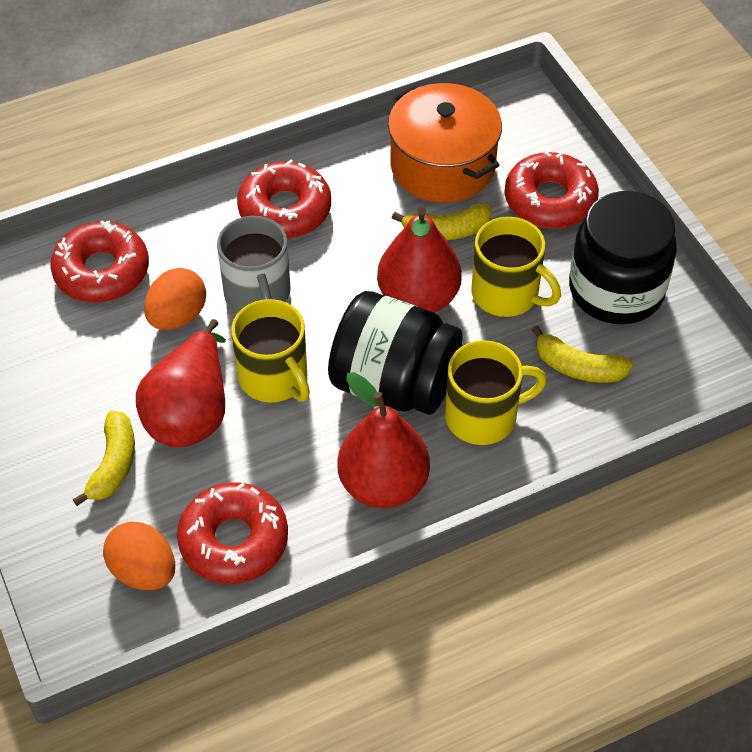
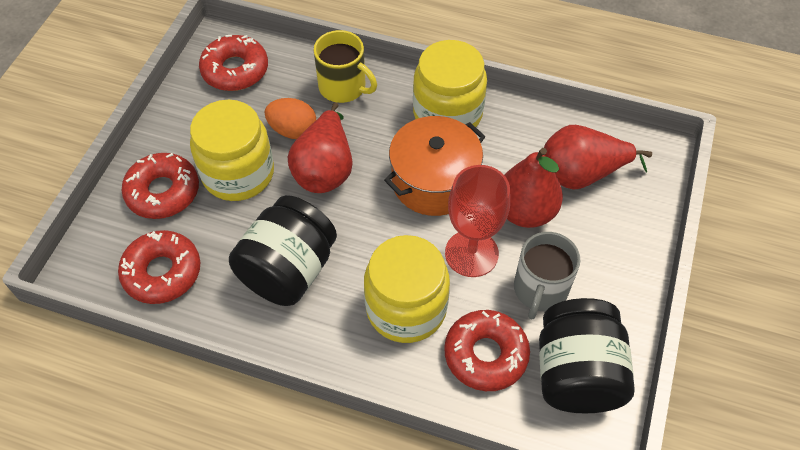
orange egg: [103,522,175,590] [144,268,206,330] = 2 -> [265,98,316,139] = 1
red goblet: none = 0 -> [445,165,510,277] = 1
yellow banana: [73,411,135,506] [392,204,492,240] [531,326,633,383] = 3 -> none = 0
yellow jar: none = 0 -> [190,100,274,201] [364,235,450,343] [413,40,487,127] = 3
yellow mug: [231,299,310,402] [445,340,547,445] [471,217,561,317] = 3 -> [314,30,377,103] = 1

